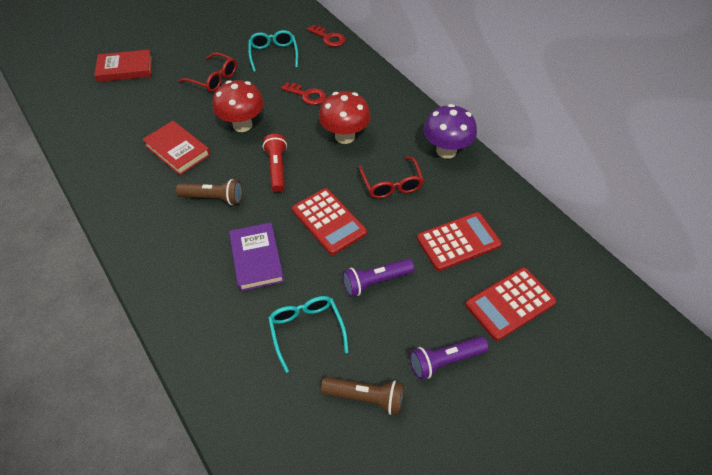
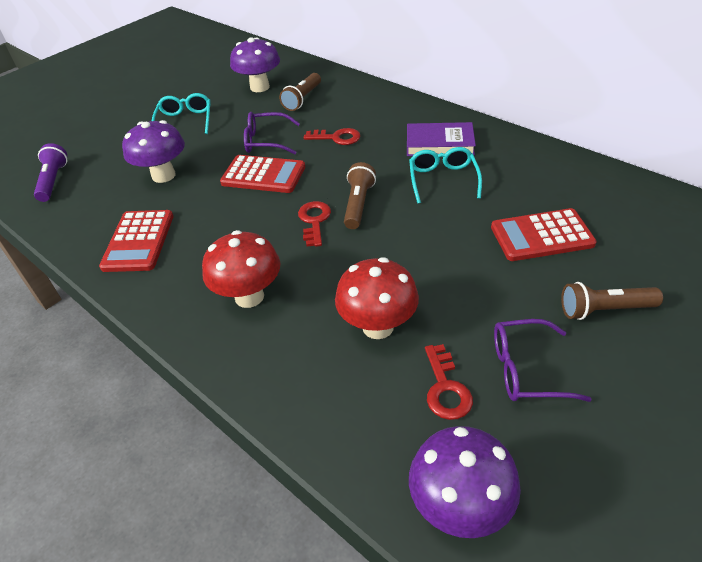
brown flashlight: [176,179,243,205] [321,377,404,415] = 2 -> [279,73,321,111] [344,162,376,229] [561,282,663,320] = 3
purple flashlight: [343,259,414,297] [410,336,489,380] = 2 -> [34,143,67,202] = 1
purple glasses: none = 0 -> [244,112,300,154] [494,319,592,402] = 2
purple mushroom: [423,104,477,159] = 1 -> [122,120,185,183] [230,37,280,92] [409,426,521,538] = 3
red book: [94,49,152,82] [142,121,210,175] = 2 -> none = 0
red flashlight: [263,134,287,192] = 1 -> none = 0
red glasses: [179,52,237,92] [359,156,424,199] = 2 -> none = 0
red key: [281,82,326,105] [307,25,345,47] = 2 -> [298,201,331,247] [304,128,360,145] [425,344,473,420] = 3

